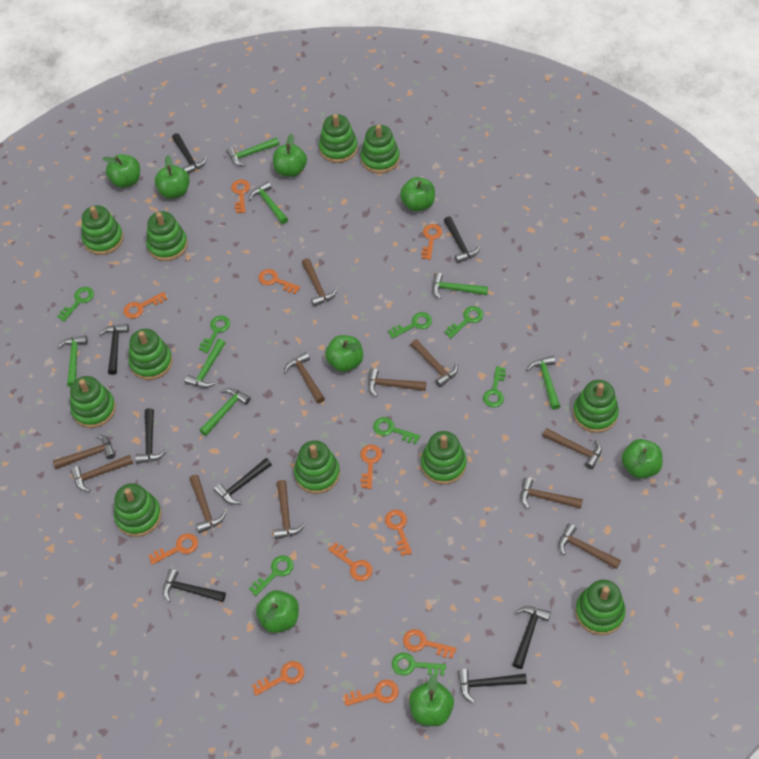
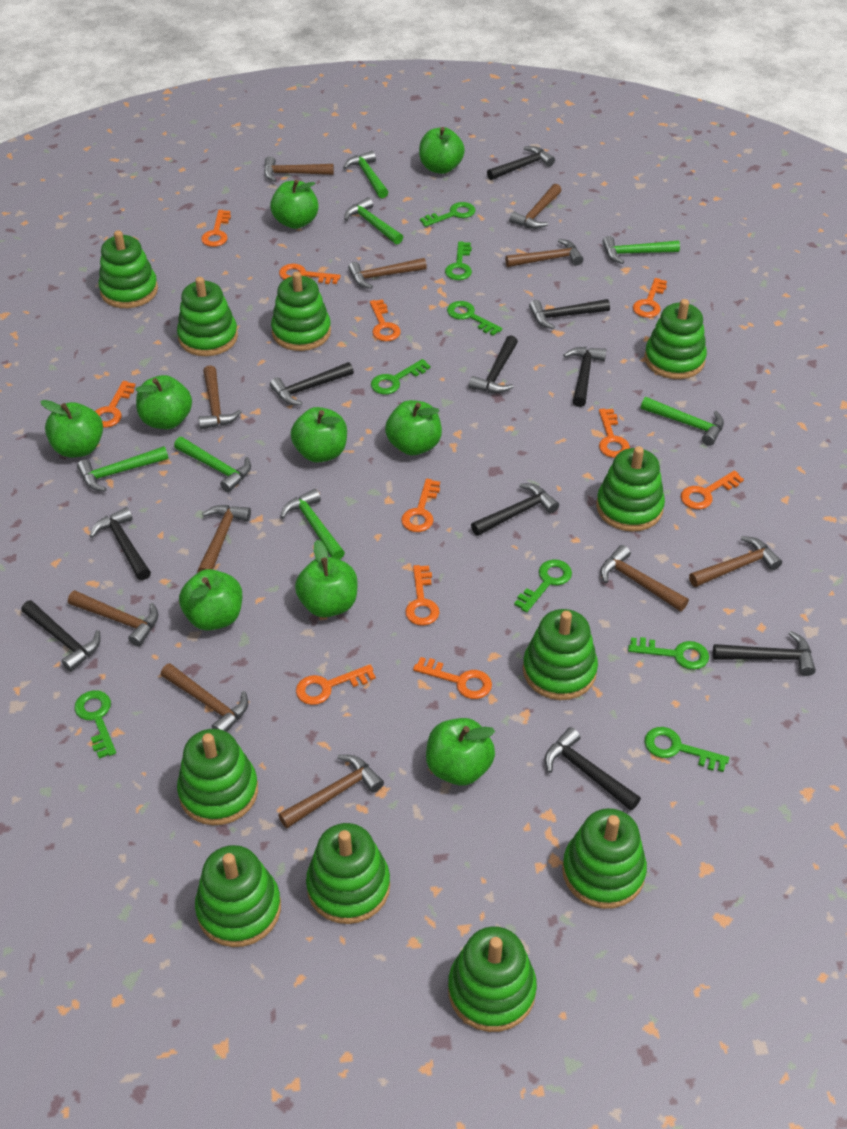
black hammer: [99,324,129,375] [135,408,167,464] [163,569,226,602] [172,133,207,174] [214,458,272,505] [444,216,480,263] [458,669,527,703] [513,606,551,669] = 8 -> [21,600,101,672] [90,507,151,580] [270,362,354,405] [469,335,518,393] [471,483,559,536] [487,146,555,180] [529,299,610,329] [545,727,641,811] [563,347,606,407] [713,631,816,676] = 10
green apple: [102,154,140,188] [155,155,190,199] [256,590,299,633] [273,134,307,177] [325,335,363,372] [400,177,435,211] [409,674,454,726] [622,439,663,479] = 8 -> [40,400,103,457] [136,375,192,429] [179,569,242,631] [270,179,319,229] [290,407,347,463] [295,540,358,617] [385,400,442,455] [419,127,465,174] [426,718,495,785] = 9

